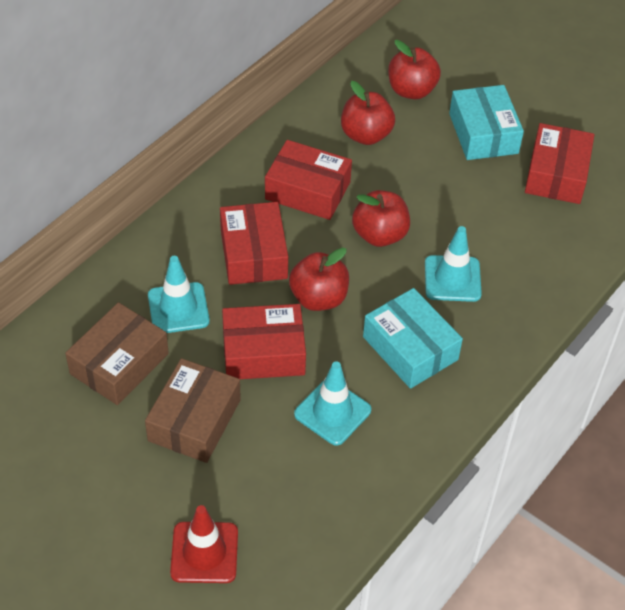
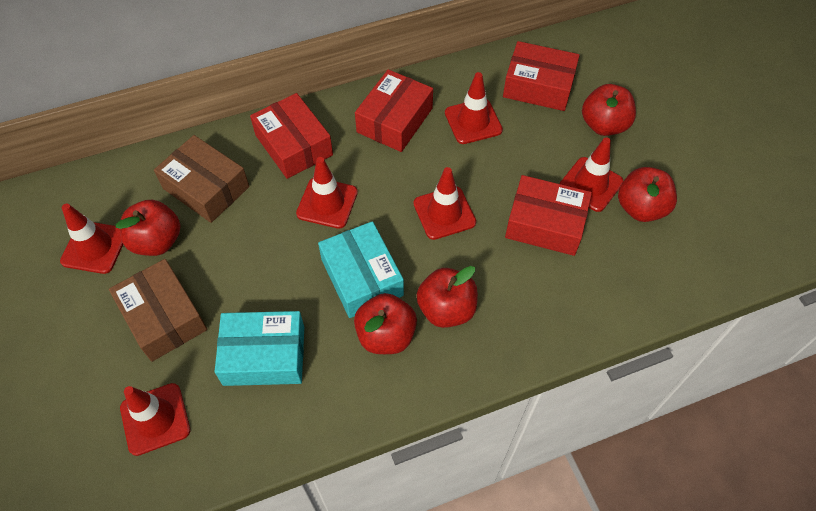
red apple: [289,248,349,311] [341,81,395,145] [352,190,410,247] [388,40,441,99] = 4 -> [116,200,180,256] [354,293,417,354] [417,266,478,328] [582,84,636,136] [618,167,677,222] = 5
red traffic cone: [170,505,238,583] = 1 -> [60,204,123,274] [120,383,190,456] [296,157,358,229] [413,167,476,240] [445,72,503,144] [559,138,623,212] = 6
turquoise traffic cone: [148,256,210,333] [294,361,371,446] [425,226,482,302] = 3 -> none = 0

